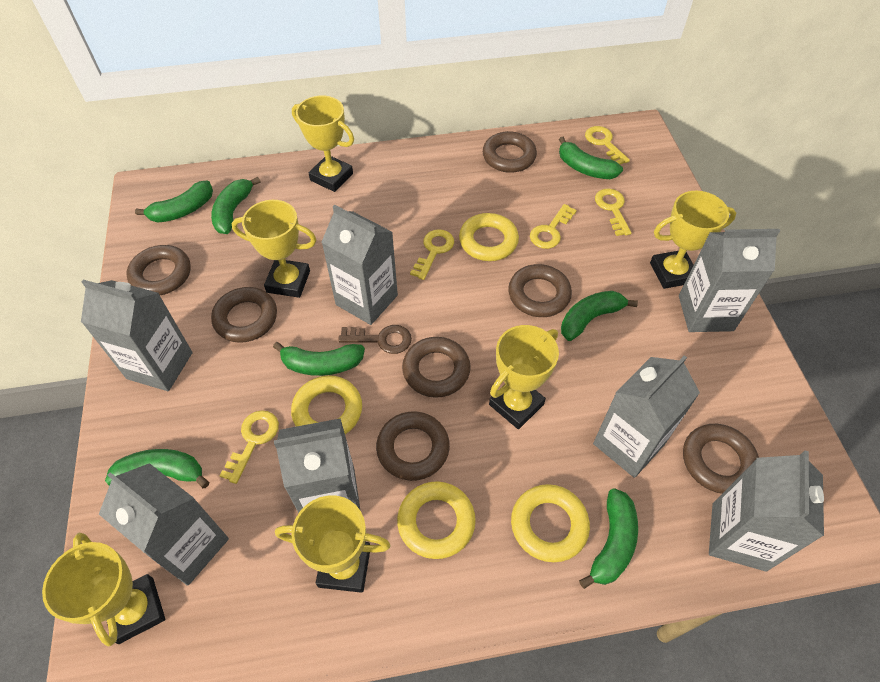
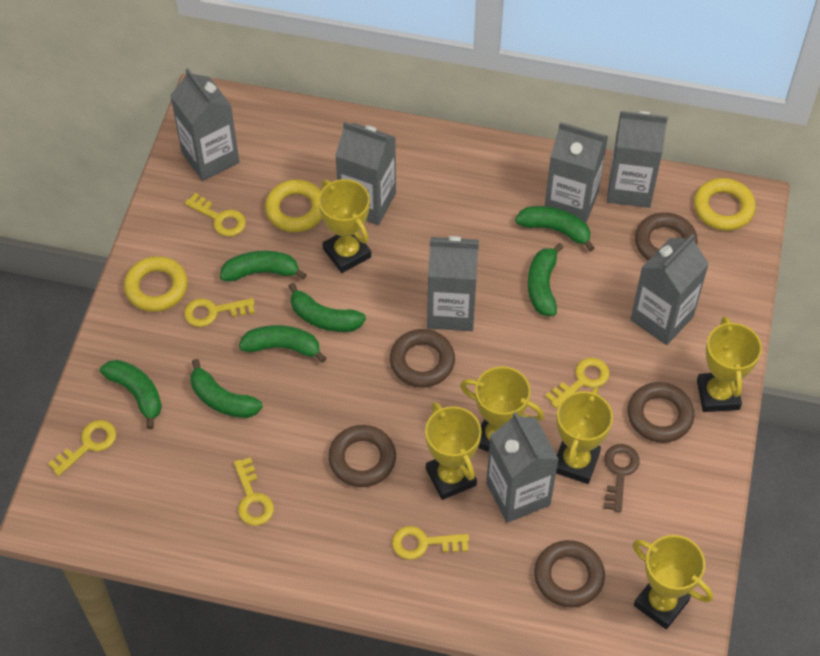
brown ring: [127,245,191,295] [211,287,277,343] [376,411,450,481] [402,337,471,398] [483,131,537,173] [508,264,572,317] [683,424,759,494] = 7 -> [328,425,396,487] [390,329,455,388] [534,540,605,607] [627,382,694,443] [635,212,698,260] = 5
yellow key: [219,410,279,484] [410,229,454,280] [530,204,577,249] [585,126,630,164] [595,188,631,236] = 5 -> [48,420,116,476] [184,298,255,327] [185,193,246,237] [234,457,274,526] [392,526,469,560] [545,358,610,408] = 6
yellow ring: [291,375,362,434] [397,482,476,559] [459,213,519,261] [511,484,590,562] = 4 -> [124,256,188,312] [265,179,322,232] [694,178,756,231] = 3

